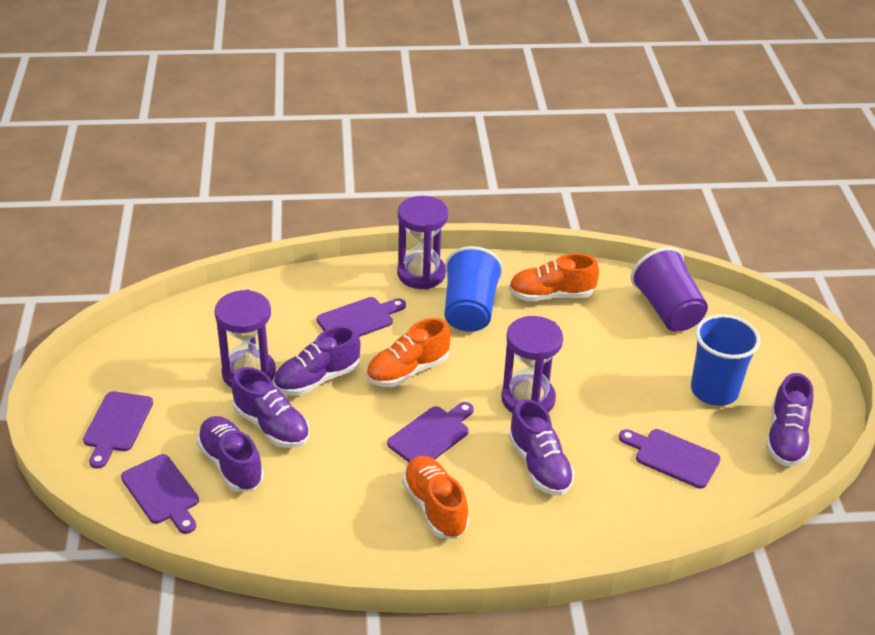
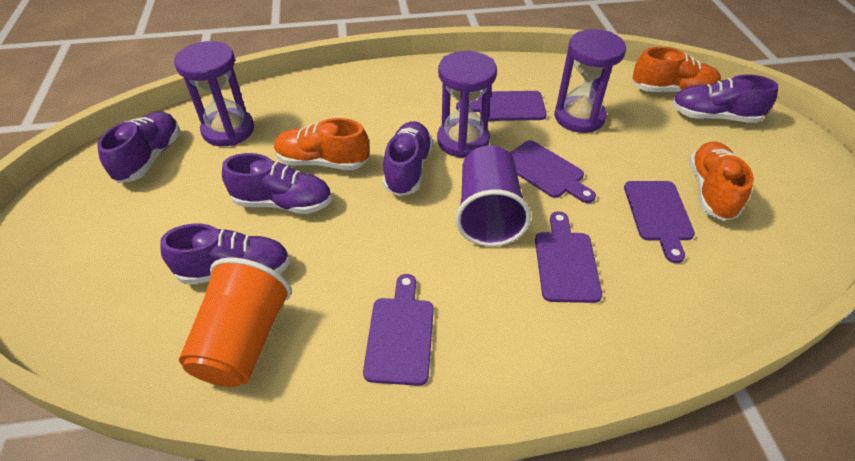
blue cup: [445,246,503,332] [691,314,760,406] = 2 -> none = 0
orange cup: none = 0 -> [179,257,292,387] = 1

